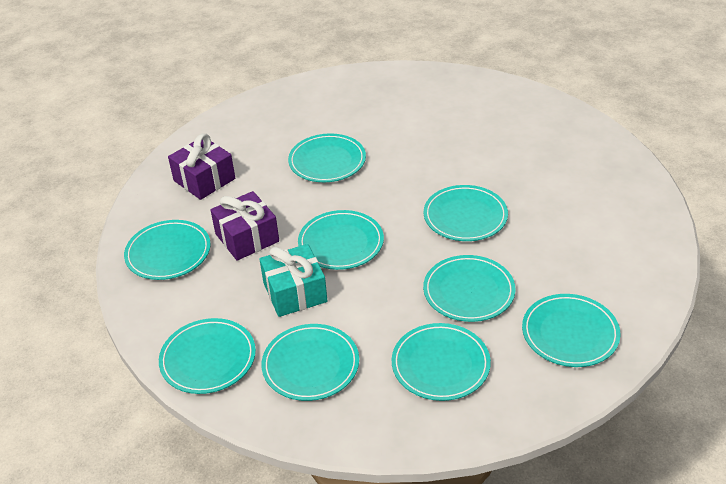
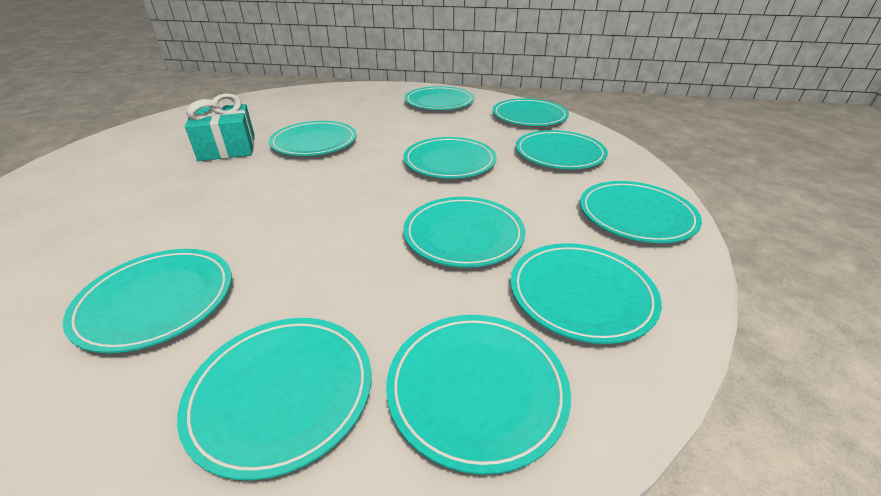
purple gift: [168,134,235,200] [210,191,279,261] = 2 -> none = 0
turquoise plate: [124,220,211,280] [159,318,256,394] [261,324,359,401] [288,133,366,182] [298,210,384,270] [392,323,491,401] [423,255,516,322] [424,185,508,241] [522,294,620,367] = 9 -> [63,249,232,353] [177,318,371,480] [269,121,357,156] [386,315,571,475] [403,137,497,179] [403,197,526,268] [405,86,474,110] [492,98,569,126] [511,243,662,344] [515,130,608,169] [580,181,702,243] = 11

